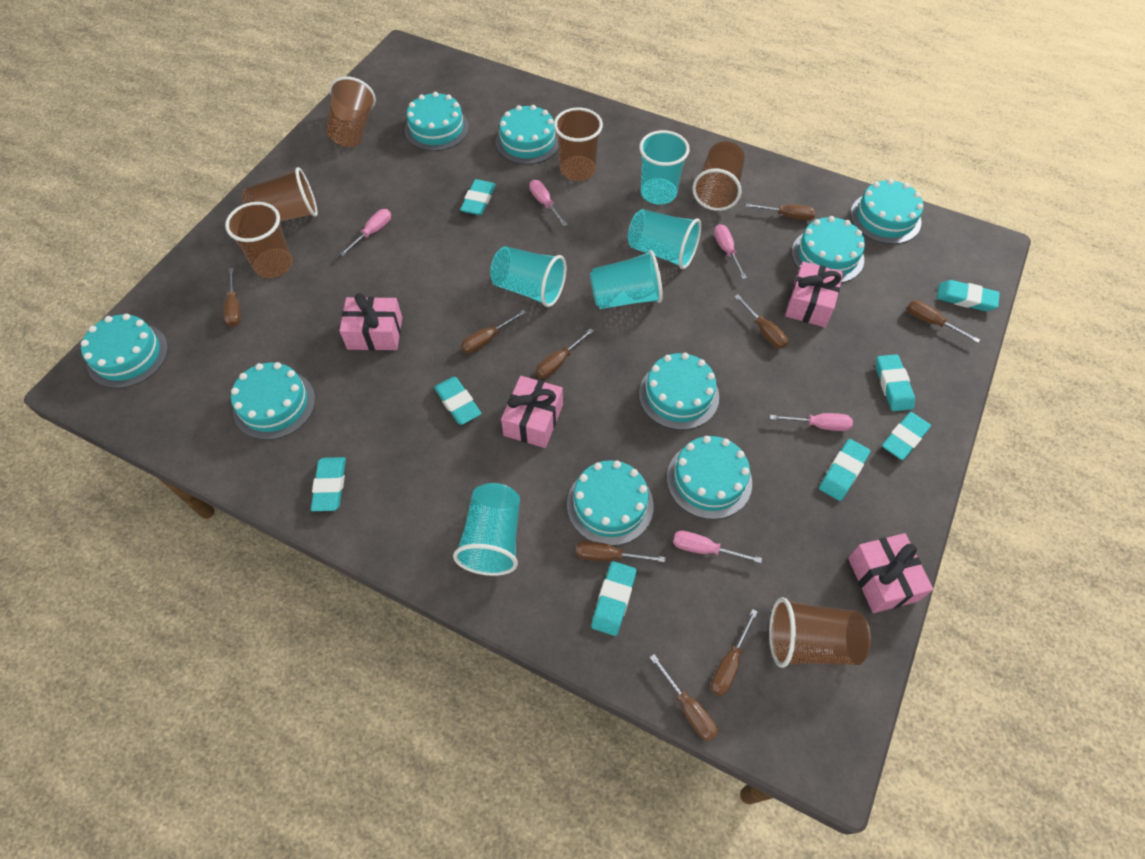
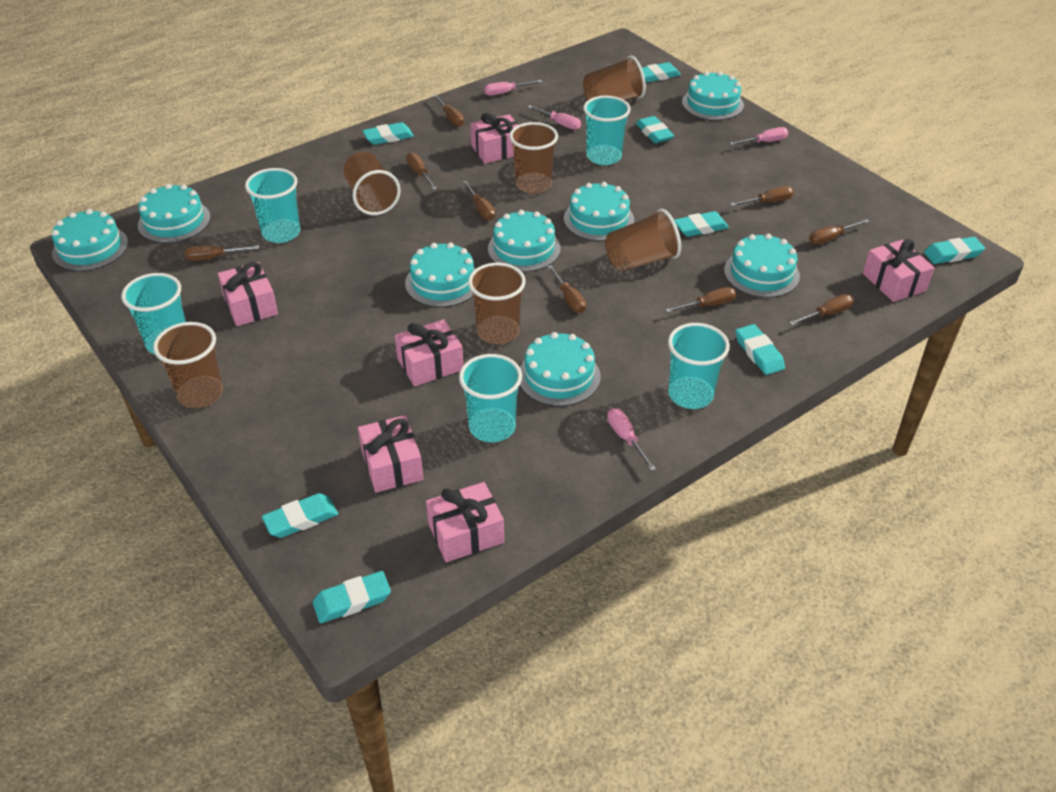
pink gift: [339,293,402,350] [501,376,563,448] [785,261,843,327] [848,533,933,613] = 4 -> [218,262,278,326] [358,415,423,493] [395,319,463,386] [426,482,504,562] [471,113,518,164] [863,239,934,302] = 6
pink screwdriver: [340,209,391,256] [529,180,567,226] [673,531,762,563] [714,224,747,279] [770,413,853,431] = 5 -> [484,80,542,96] [528,105,581,130] [607,408,656,471] [730,127,788,145] = 4
turquoise cake: [81,314,168,388] [231,362,315,440] [405,92,469,151] [495,105,559,164] [567,460,654,546] [639,353,719,430] [667,436,752,519] [792,216,865,283] [850,179,923,244] = 9 -> [52,209,128,271] [138,184,210,243] [405,242,475,307] [488,210,561,272] [520,332,601,406] [564,182,634,241] [682,71,744,120] [724,234,800,298] = 8

